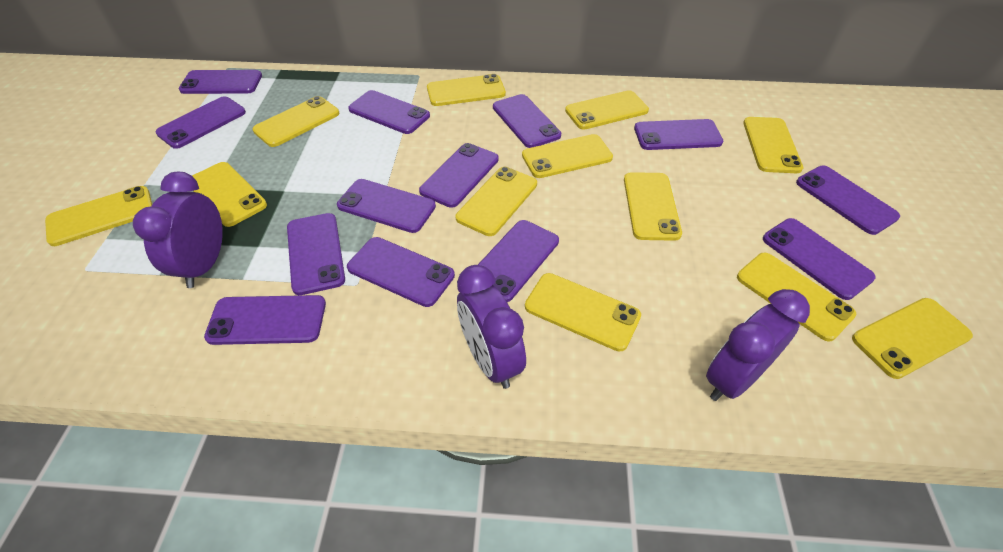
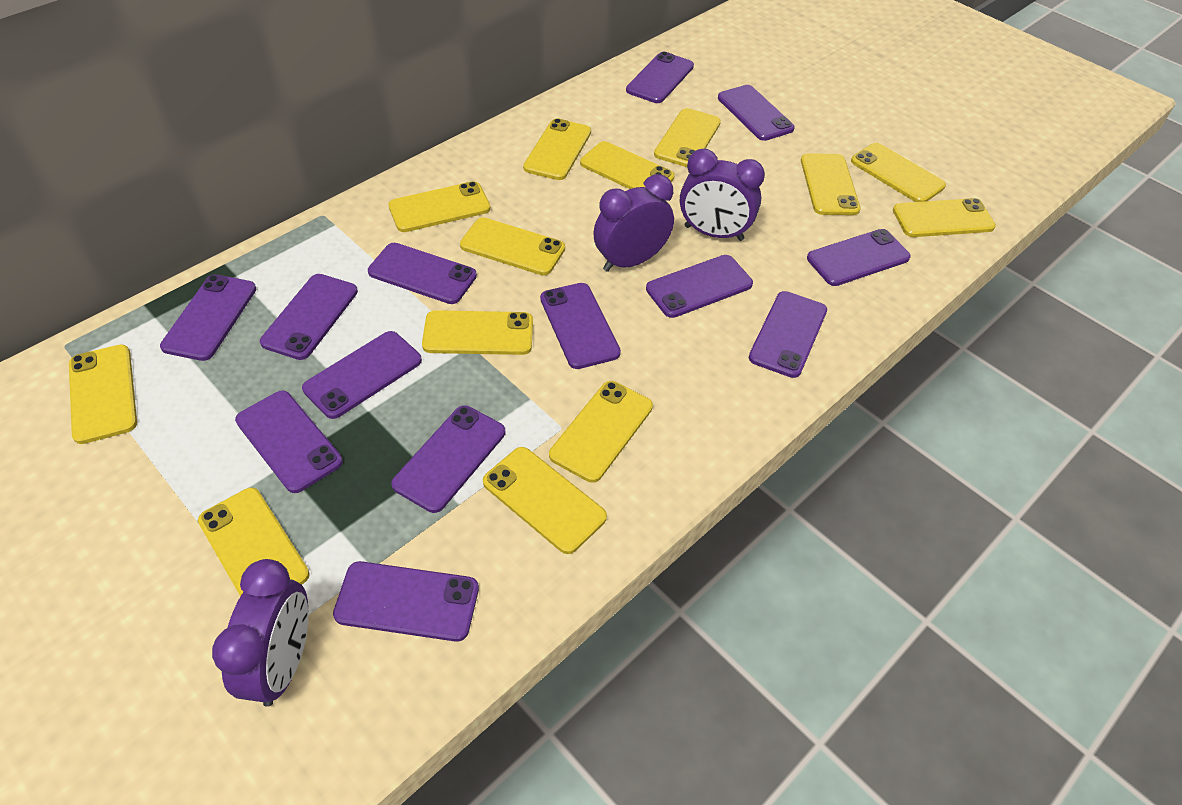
yellow phone: [45,186,152,246] [192,162,267,227] [252,96,339,147] [427,74,506,106] [456,167,537,236] [522,134,613,178] [525,273,641,351] [565,90,649,129] [624,172,682,241] [737,253,857,342] [743,117,803,173] [852,298,973,379] = 12 -> [69,344,137,444] [198,488,310,597] [389,181,491,232] [422,310,533,355] [460,217,565,275] [483,447,607,554] [523,118,591,180] [549,381,653,483] [580,141,675,189] [654,108,721,167] [801,153,861,215] [851,143,946,202] [893,198,996,237] = 13

